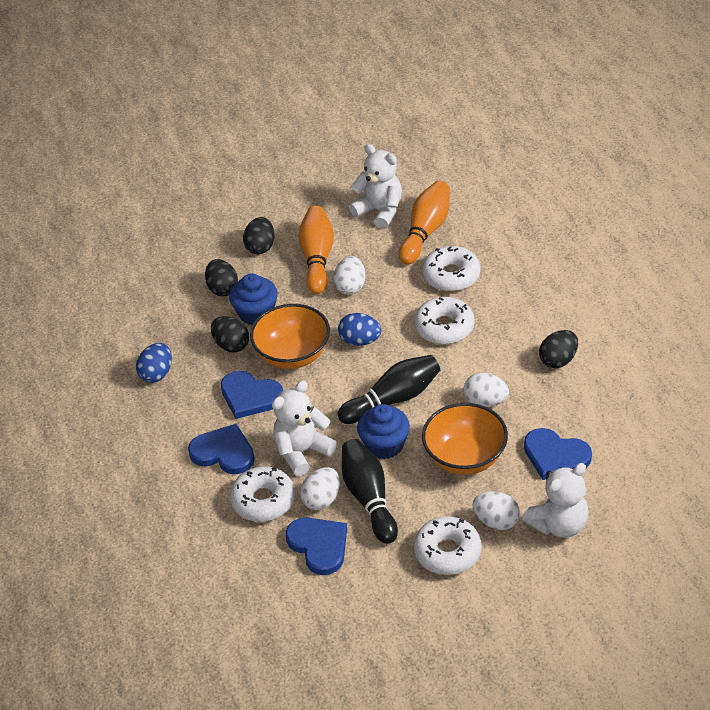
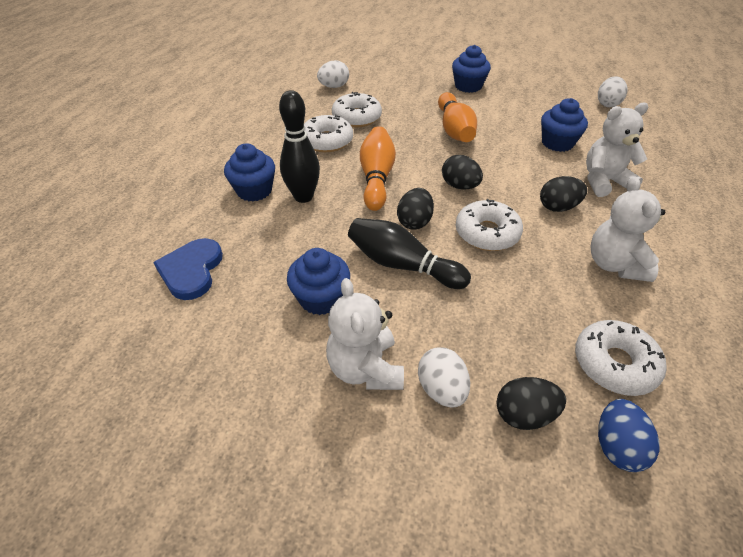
blue cupcake: [229,273,278,325] [357,404,410,459] = 2 -> [224,143,275,201] [287,248,350,315] [452,45,491,93] [541,98,588,152] = 4
blue egg: [136,343,172,383] [338,313,381,346] = 2 -> [598,399,660,472] = 1
blue heart: [188,424,255,474] [221,371,283,419] [286,518,347,575] [524,428,592,480] = 4 -> [153,238,223,300] = 1
orange bowl: [250,304,330,369] [422,403,508,475] = 2 -> none = 0
white egg: [300,467,340,510] [333,256,366,295] [463,373,509,407] [472,492,520,530] = 4 -> [317,60,349,88] [418,347,470,408] [598,76,628,107] = 3

